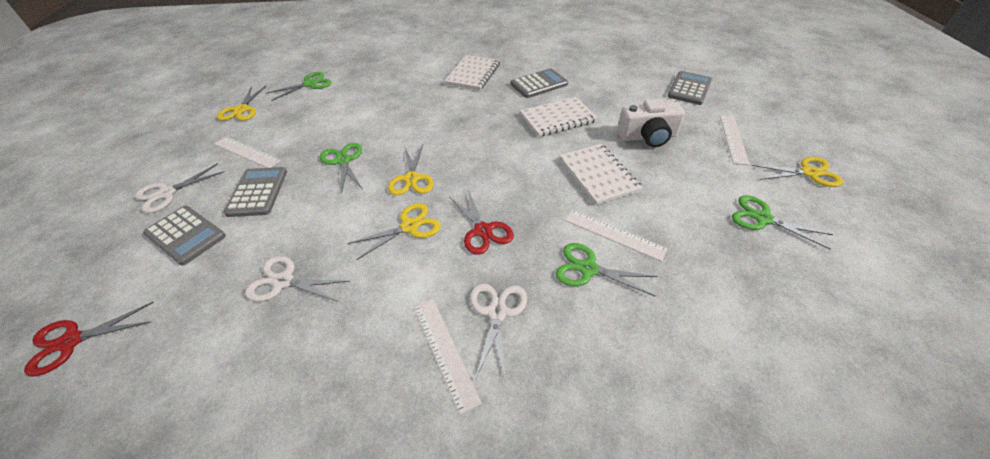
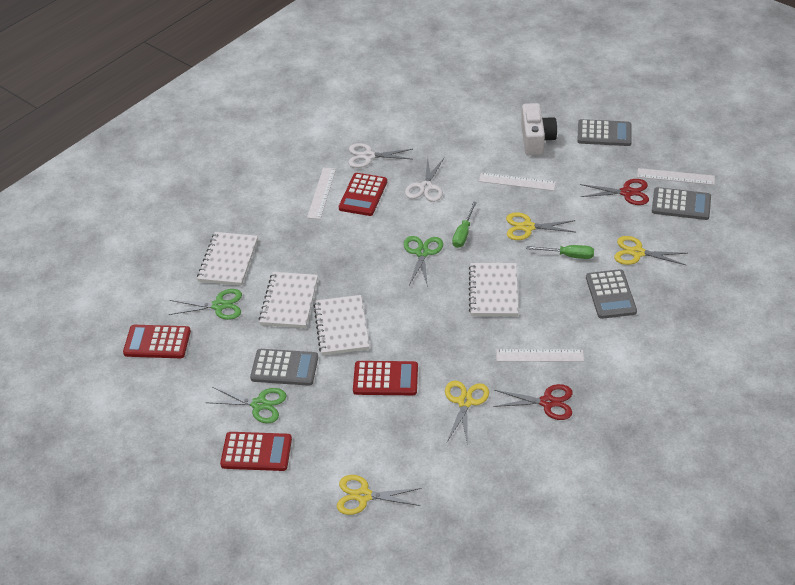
green scissors: [267,72,332,101] [320,143,362,194] [556,243,658,296] [732,195,833,250] = 4 -> [168,289,242,320] [205,387,286,423] [404,236,443,287] = 3
green screwdriver: none = 0 -> [452,202,477,248] [526,245,594,259] = 2
red calculator: none = 0 -> [123,325,191,358] [220,432,292,471] [339,173,387,216] [353,361,418,395] = 4
white notebook: [444,55,500,90] [520,97,598,137] [559,144,643,205] = 3 -> [197,232,258,286] [259,272,318,328] [313,295,370,355] [469,263,518,316] = 4
white scissors: [135,163,225,213] [245,256,350,302] [470,284,527,383] = 3 -> [348,143,413,168] [405,158,444,202] = 2

